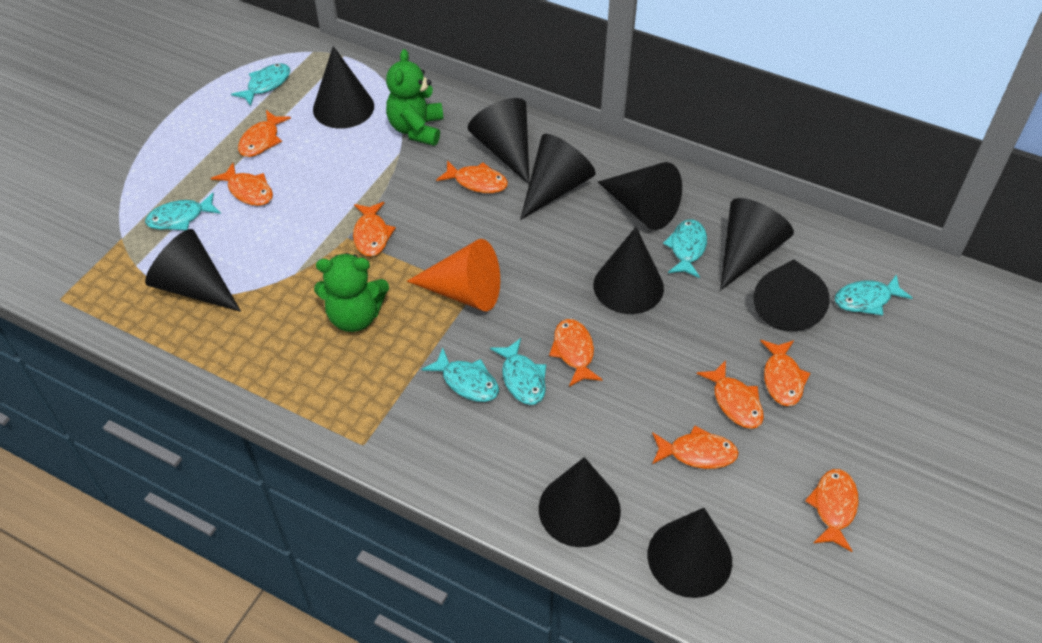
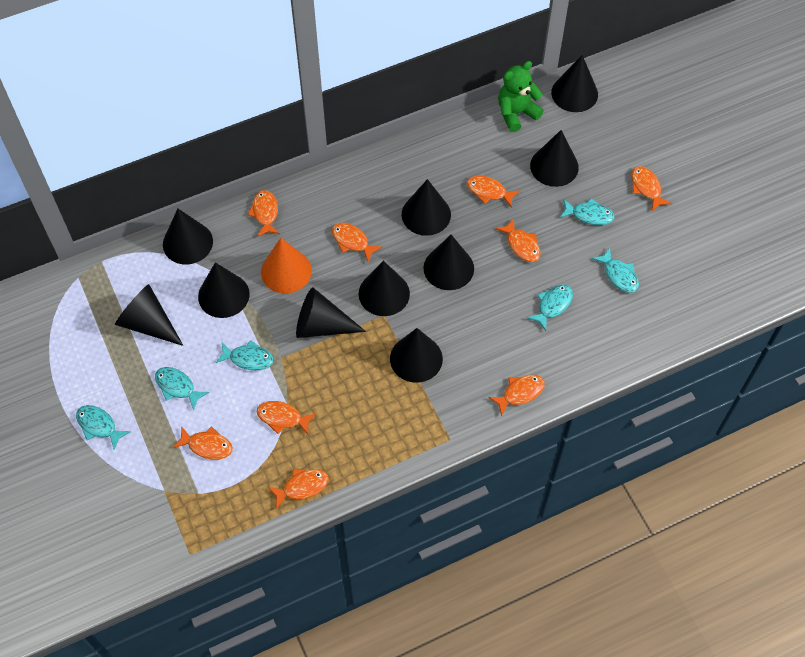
green teddy bear: [314,253,389,332] [386,49,443,146] = 2 -> [498,61,544,132] = 1

